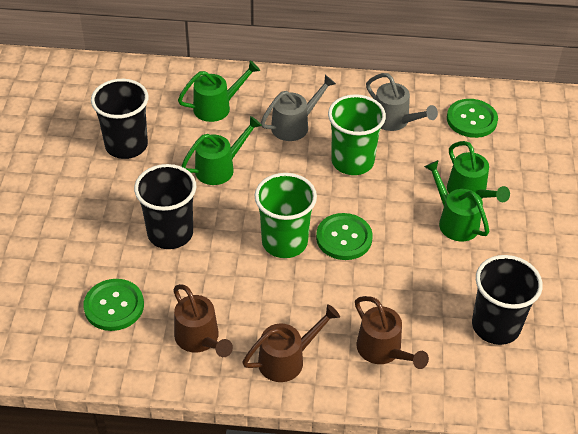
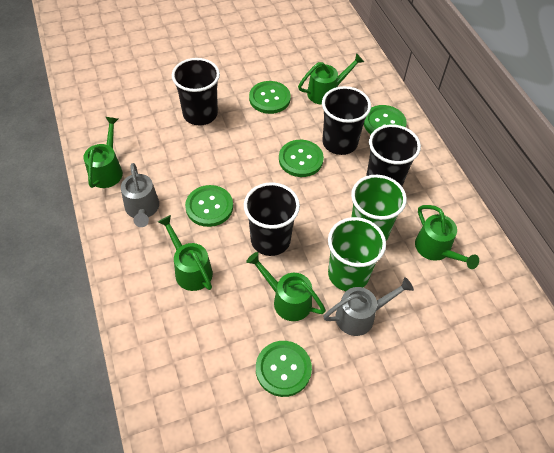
black cup: [91,79,148,159] [134,164,196,249] [472,255,543,345] = 3 -> [172,58,220,125] [244,182,300,256] [322,86,371,155] [366,125,421,186] = 4
brown watering can: [173,284,233,357] [242,304,340,382] [355,296,429,369] = 3 -> none = 0
green button: [83,279,144,331] [316,213,373,260] [447,99,498,138] = 3 -> [185,185,233,227] [249,81,291,114] [256,341,312,397] [279,140,324,177] [364,105,407,134] = 5
green watering can: [178,60,260,122] [181,116,262,185] [424,160,489,242] [447,141,510,202] = 4 -> [84,117,123,188] [158,215,213,291] [246,252,326,321] [298,53,364,105] [415,205,479,269] = 5

